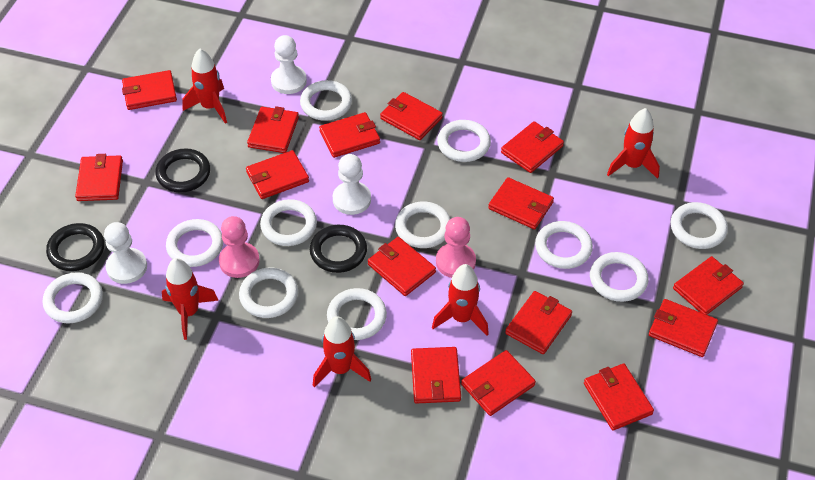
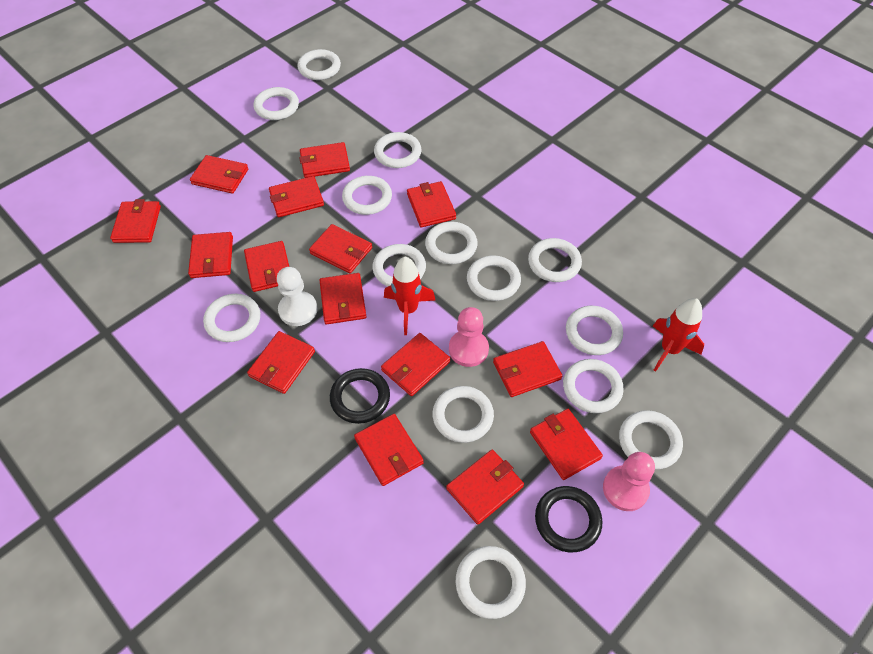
black ring: [46,223,105,271] [155,148,210,192] [310,225,367,273] = 3 -> [330,368,390,424] [535,486,603,552] = 2
red rocket: [162,258,219,340] [182,49,227,124] [313,316,371,387] [432,264,489,336] [607,108,660,179] = 5 -> [384,257,436,335] [653,298,704,371] = 2
white pawn: [104,222,147,284] [271,35,307,94] [332,154,371,215] = 3 -> [277,267,318,326] = 1
white ring: [43,272,103,324] [166,219,223,267] [239,267,298,318] [260,199,317,246] [300,80,352,121] [327,288,387,340] [395,202,450,248] [437,120,491,162] [535,221,593,269] [590,252,649,302] [671,202,728,249] = 11 -> [203,294,260,342] [254,87,299,120] [298,49,341,80] [342,176,392,215] [373,244,426,286] [374,132,421,168] [425,222,478,264] [433,386,494,443] [456,546,526,619] [467,255,521,301] [528,238,582,282] [563,359,624,413] [566,306,623,355] [619,410,683,470] = 14

